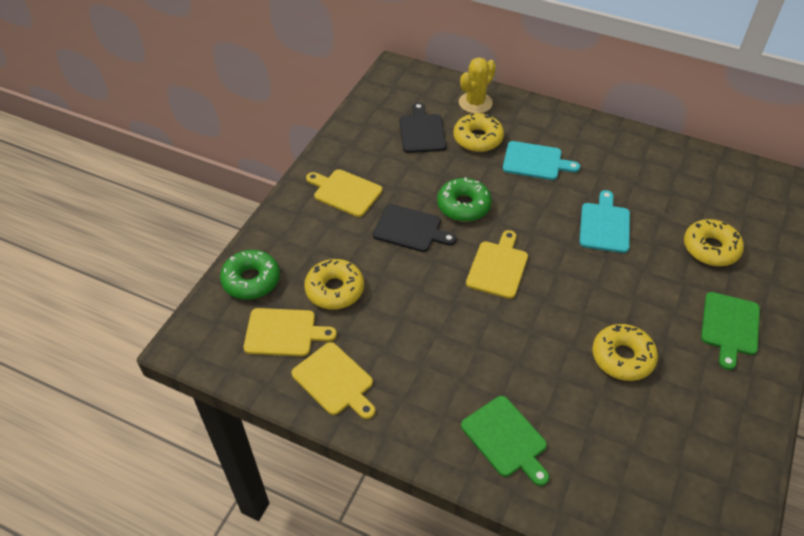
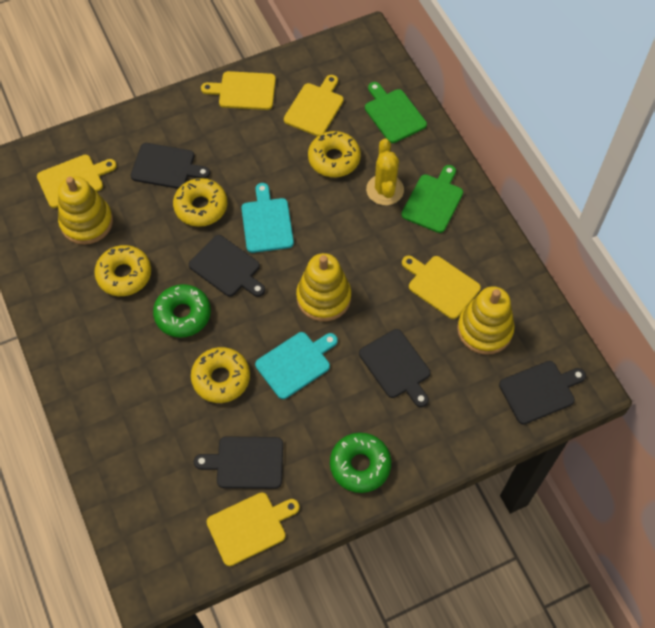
black cutting board: [373,204,456,252] [399,102,446,153] = 2 -> [131,143,210,189] [189,235,265,297] [194,436,283,489] [359,329,430,407] [499,361,586,425] = 5
yellow cutting board: [243,308,337,356] [291,342,375,419] [306,169,382,217] [466,230,528,299] = 4 -> [37,155,117,208] [201,71,276,110] [207,492,300,566] [284,75,344,136] [402,256,481,319] = 5
yellow stacking toy: none = 0 -> [58,176,113,245] [296,253,351,322] [457,286,515,355] = 3

